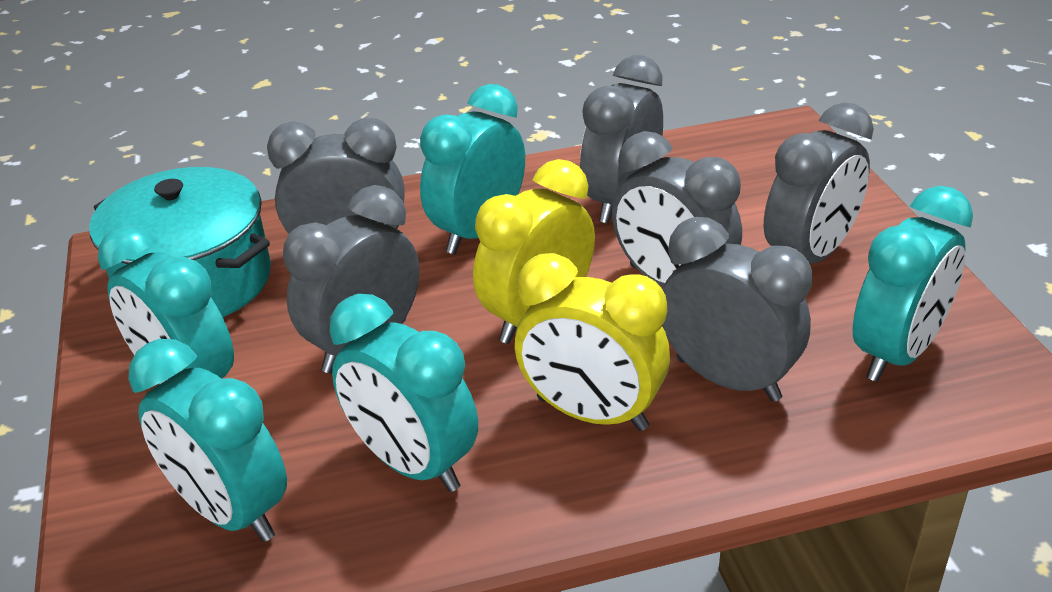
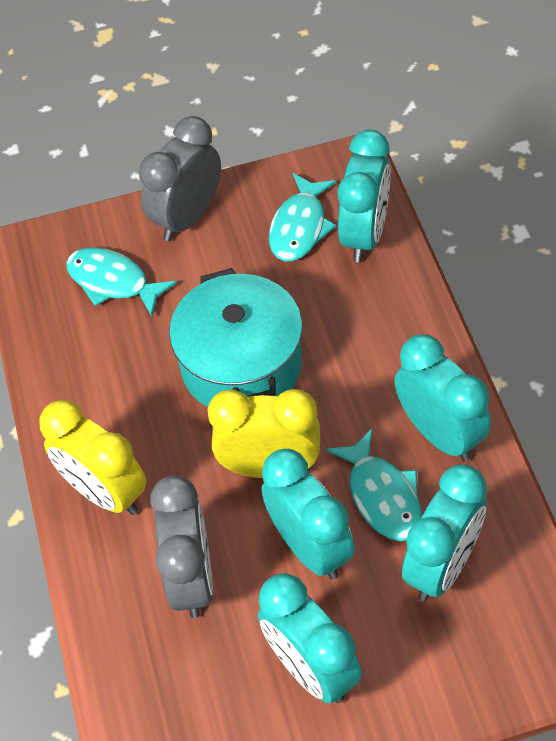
grey clock: [267,118,404,234] [283,185,420,374] [580,55,663,224] [612,131,742,287] [662,217,812,402] [764,102,874,263] = 6 -> [139,116,221,241] [150,475,213,618] = 2
turquoise fish: none = 0 -> [66,247,177,317] [269,173,336,261] [326,429,422,541] = 3

